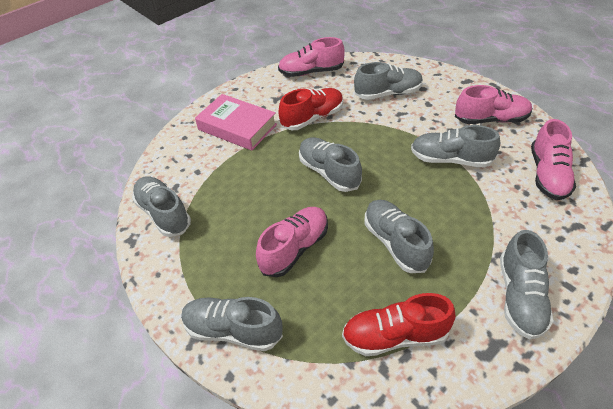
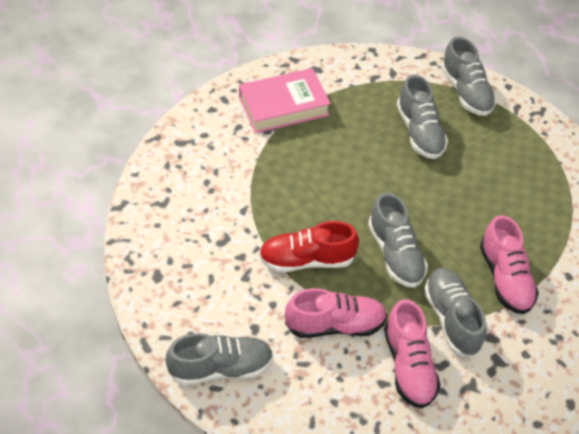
grey shoe: [132,176,191,237] [181,297,283,351] [299,137,362,192] [354,62,423,100] [364,200,434,273] [411,125,500,168] [500,230,554,340] = 7 -> [166,333,273,385] [368,192,428,288] [397,75,448,159] [424,268,486,357] [441,37,497,116] = 5
pink shoe: [256,207,328,277] [278,37,345,77] [455,85,532,124] [531,119,576,200] = 4 -> [285,288,388,338] [384,299,441,409] [480,215,539,314] = 3
red shoe: [279,88,343,130] [342,293,456,356] = 2 -> [259,221,359,272] = 1

